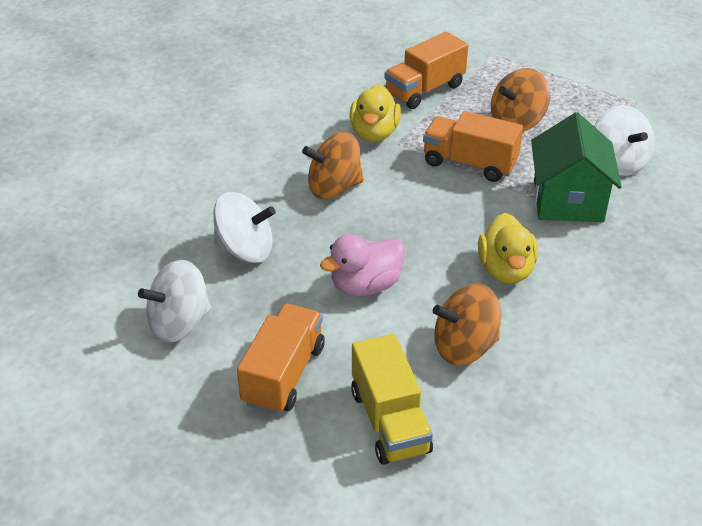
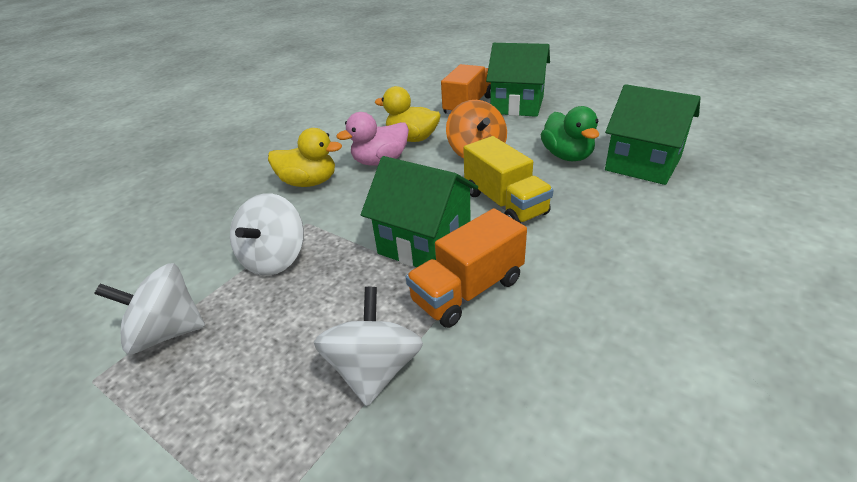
green duck: none = 0 -> [541,106,599,161] = 1
green house: [531,112,622,222] = 1 -> [361,156,478,267] [486,43,550,117] [605,84,701,185] = 3
orange spinning top: [302,132,364,199] [433,284,501,365] [491,68,550,132] = 3 -> [446,100,507,159] = 1
orange truck: [237,304,325,414] [385,32,468,109] [423,111,523,182] = 3 -> [406,208,527,328] [441,64,491,114] = 2

